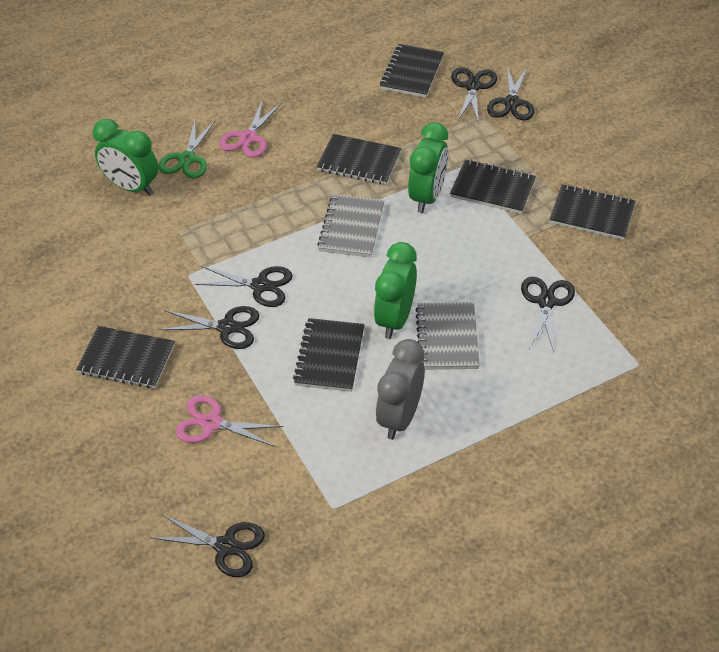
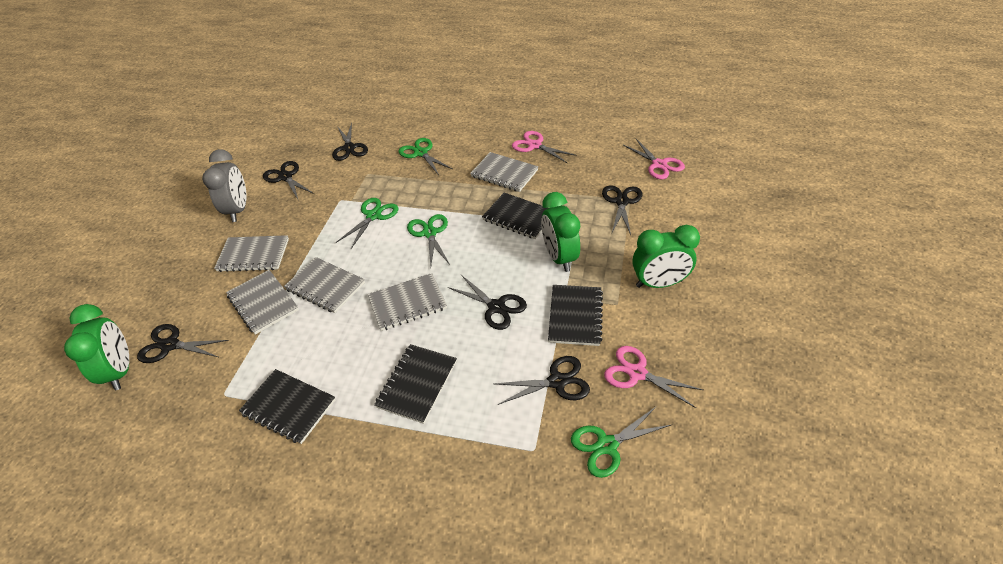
black notebook: [76,326,175,388] [293,318,365,392] [317,134,401,185] [380,44,444,98] [450,159,536,214] [550,184,635,240] = 6 -> [239,369,336,444] [374,344,457,424] [482,193,548,239] [548,285,603,346] = 4
green scissors: [158,119,215,178] = 1 -> [336,198,399,249] [398,138,452,175] [407,214,450,267] [571,406,671,478] = 4
grey notebook: [317,194,384,258] [416,302,480,370] = 2 -> [214,235,289,272] [226,270,299,335] [284,257,365,313] [368,273,447,331] [470,152,538,192] = 5
pink scissors: [175,395,283,447] [219,99,282,158] = 2 -> [512,131,577,163] [604,346,703,408] [623,139,685,179] = 3

